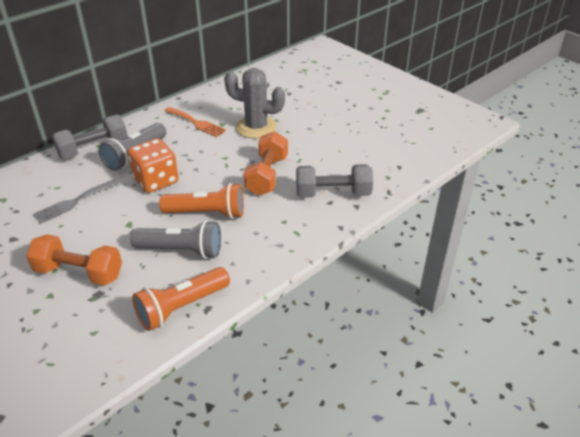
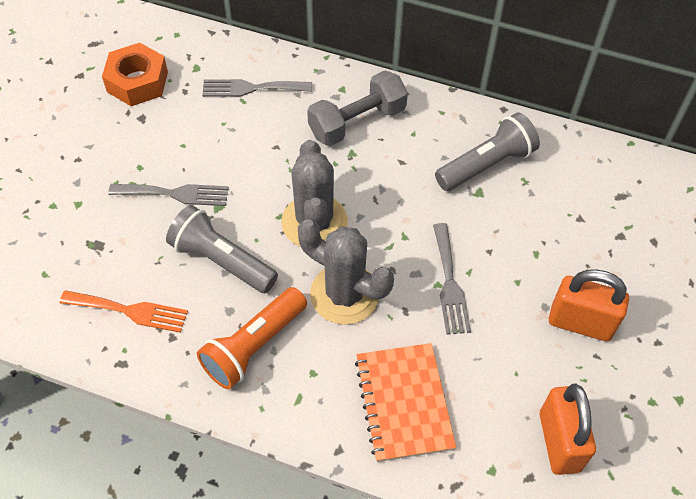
grey cactus: [224,68,285,139] = 1 -> [281,140,348,247] [298,219,394,325] = 2
grey dumbbell: [52,115,128,159] [296,164,373,198] = 2 -> [307,70,408,146] = 1
grey fork: [33,179,118,224] = 1 -> [108,184,229,206] [202,79,312,97] [433,223,471,335] = 3
orange dice: [127,138,179,193] = 1 -> none = 0
orange dumbbell: [26,234,122,286] [244,131,288,196] = 2 -> none = 0
orange flashlight: [132,267,230,331] [159,183,244,219] = 2 -> [197,287,307,389] = 1
orange notebook: none = 0 -> [355,343,456,462] = 1
orange nut: none = 0 -> [102,43,168,106] = 1
orange padlock: none = 0 -> [540,383,596,475] [549,269,629,341] = 2

